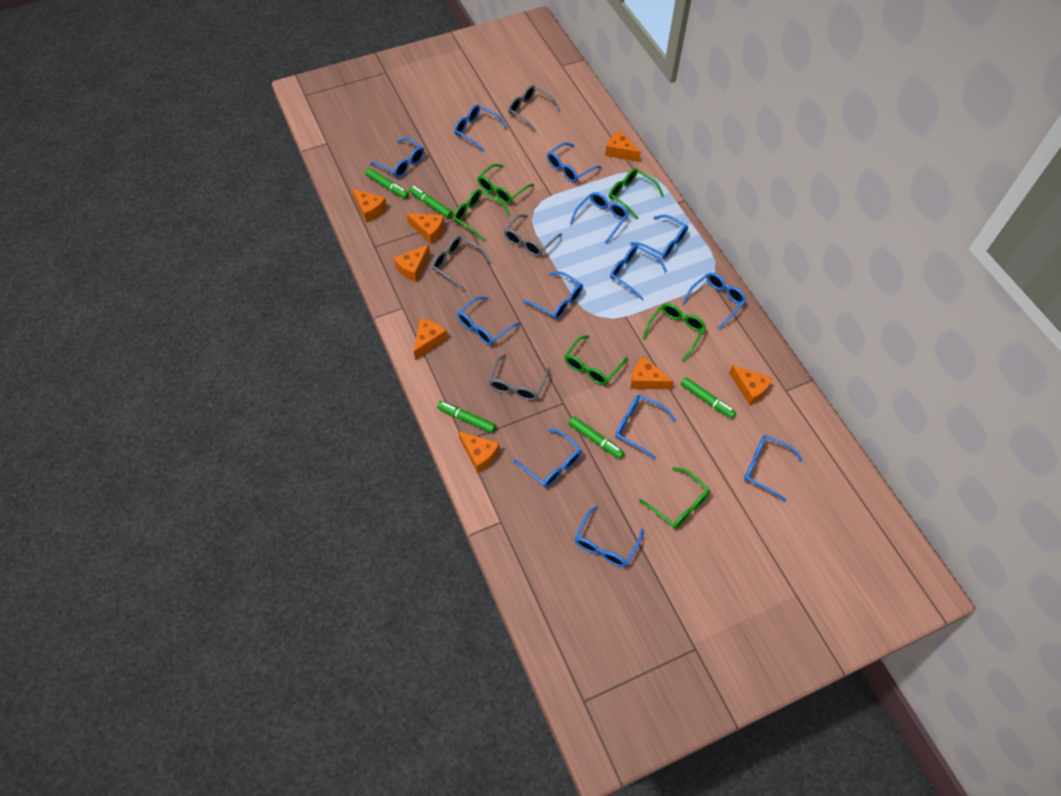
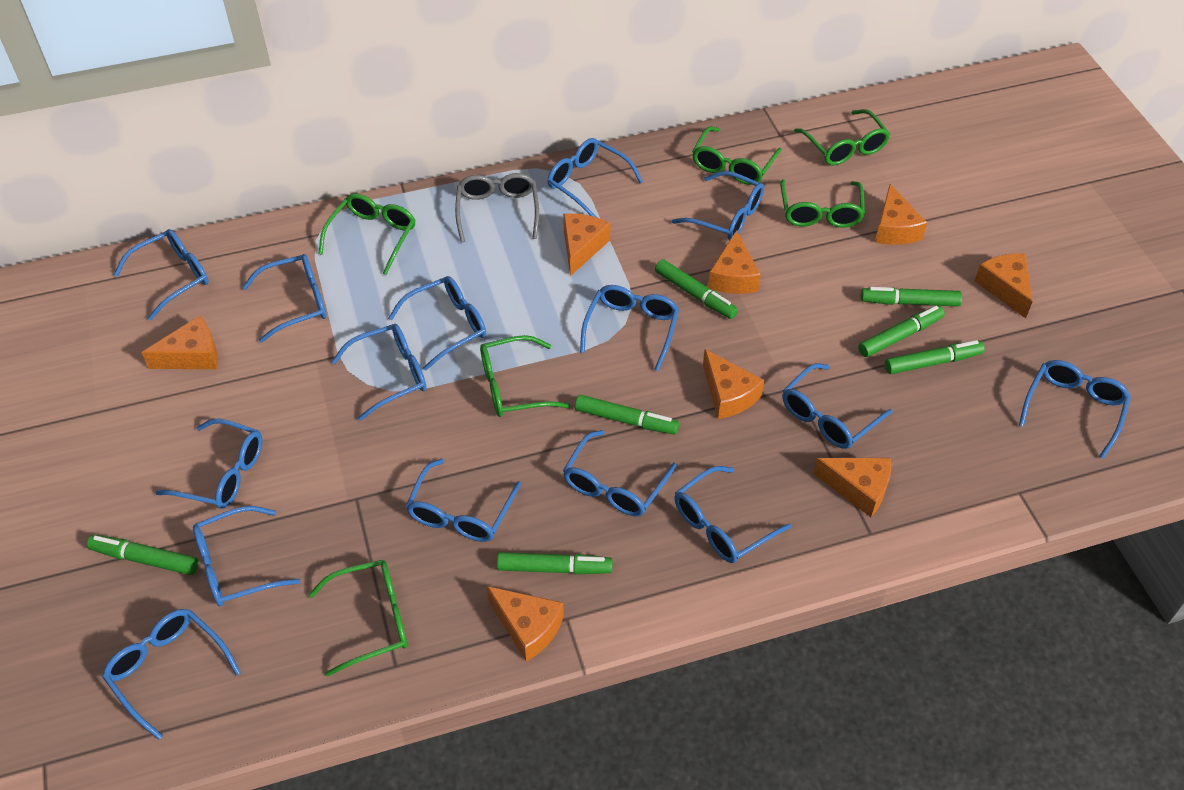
blue glasses: [370,137,424,178] [454,105,507,152] [458,296,520,345] [513,429,582,487] [523,271,583,319] [547,142,602,182] [570,192,629,244] [575,506,644,567] [610,245,667,300] [615,395,676,459] [630,215,688,259] [682,272,746,330] [744,435,803,502] = 13 -> [102,609,241,740] [114,229,208,320] [155,419,263,509] [193,506,300,606] [243,254,327,343] [331,324,426,421] [388,276,486,371] [406,458,521,542] [547,138,643,217] [563,430,677,516] [580,285,679,371] [672,171,764,240] [674,466,791,563] [782,363,892,449] [1019,360,1131,459] = 15
green marker: [365,168,409,199] [409,186,453,218] [437,401,496,433] [569,416,624,459] [681,377,736,419] = 5 -> [87,535,199,575] [497,552,613,575] [575,395,679,435] [655,259,738,319] [858,305,945,357] [861,287,962,307] [885,340,985,374] = 7
grey glasses: [432,236,491,291] [488,354,550,401] [504,214,562,256] [508,85,560,132] = 4 -> [455,173,539,243] = 1

